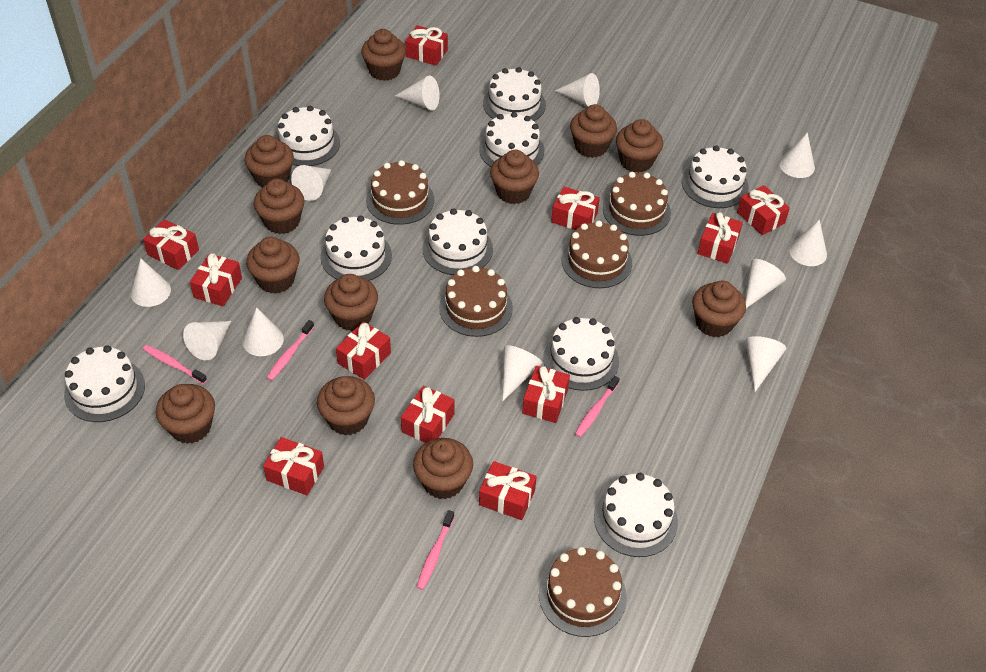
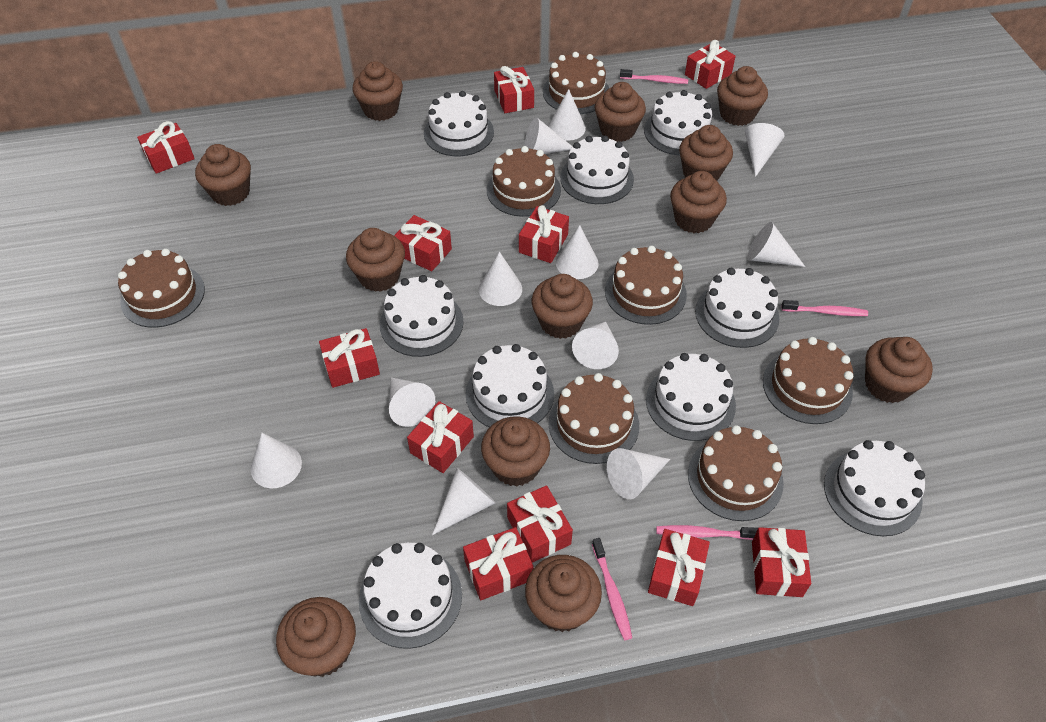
brown cake: [366,160,434,225] [439,266,513,337] [539,547,627,637] [562,221,632,288] [603,172,671,236] = 5 -> [118,249,205,328] [487,146,561,217] [543,52,609,114] [548,373,639,464] [605,246,687,325] [688,425,784,521] [763,337,853,424] = 7

